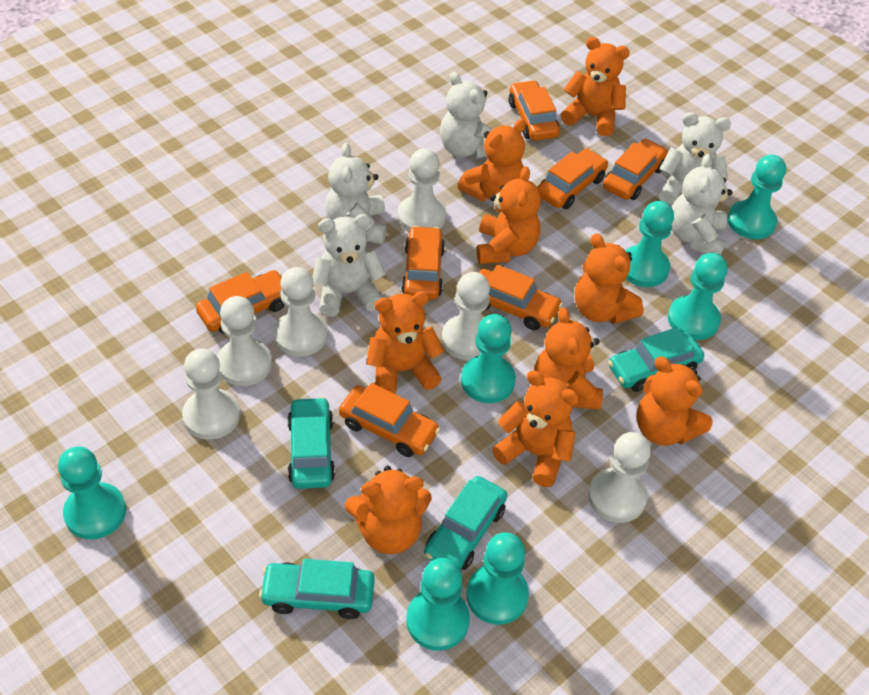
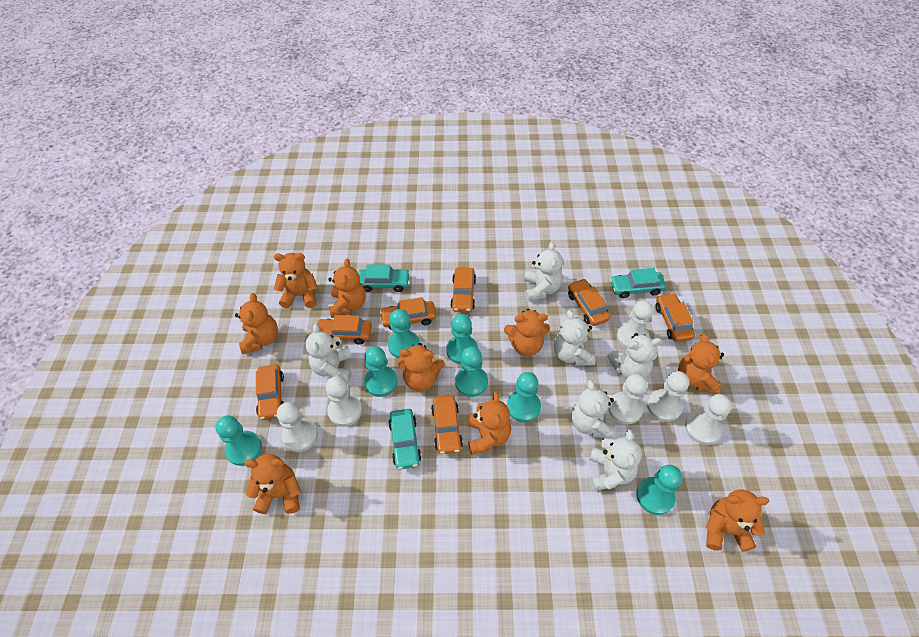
turquoise car: [259,559,375,619] [287,397,335,489] [424,476,507,570] [608,327,704,392] = 4 -> [358,265,410,292] [388,409,421,469] [610,268,666,298] = 3
white teddy bear: [312,214,386,317] [325,143,387,244] [440,72,493,159] [658,112,731,207] [672,154,732,255] = 5 -> [305,323,352,382] [524,242,563,302] [554,310,596,366] [571,380,615,439] [589,430,642,491] [607,333,662,379] = 6

